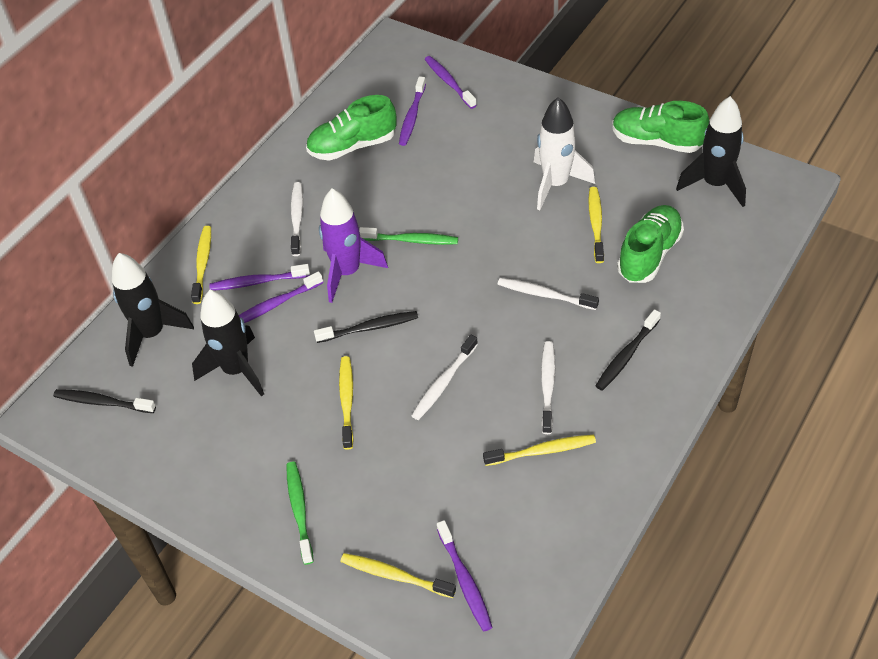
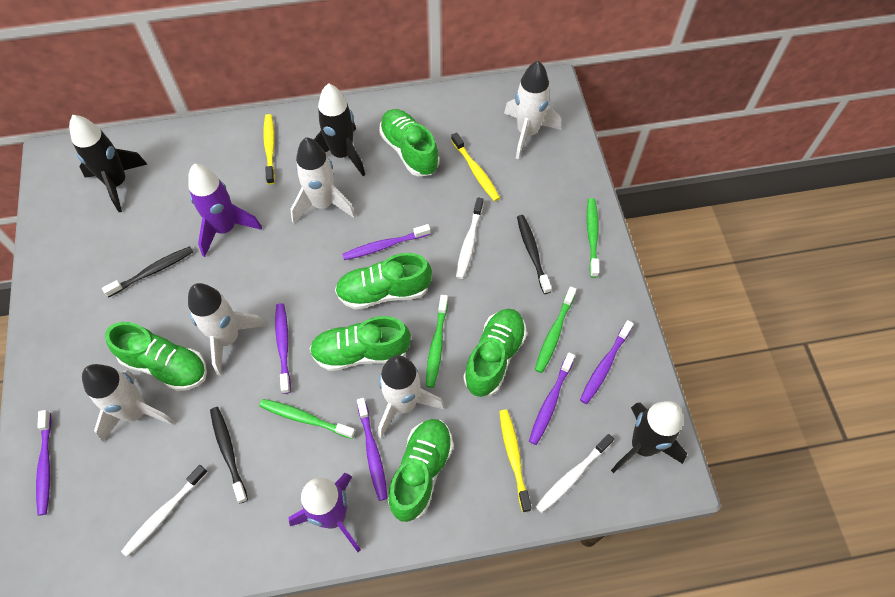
green shoe: [306,95,397,160] [612,101,710,153] [617,205,684,283] = 3 -> [105,322,207,391] [310,316,411,371] [335,253,432,310] [379,109,439,176] [388,419,453,522] [463,309,527,397] = 6
green toothbrush: [286,462,314,565] [359,227,458,245] = 2 -> [259,399,356,439] [426,295,448,388] [535,286,577,373] [587,198,599,278] = 4
purple rocket: [319,188,388,303] = 1 -> [188,164,262,257] [289,473,361,552] = 2
purple toothbrush: [209,264,310,290] [239,271,323,323] [399,76,426,146] [425,56,477,109] [437,520,492,631] = 5 -> [36,410,51,516] [275,303,291,394] [342,224,431,260] [357,398,388,501] [529,353,575,445] [580,320,634,404] = 6
white rocket: [534,97,595,210] = 1 -> [82,364,175,442] [188,283,266,375] [291,137,356,223] [378,355,444,438] [504,60,561,159] = 5
white toothbrush: [291,182,303,256] [411,335,478,420] [498,278,599,310] [541,341,555,434] = 4 -> [121,465,208,557] [456,197,484,279] [535,434,614,513] = 3
yellow toothbrush: [191,226,211,304] [339,356,354,450] [341,553,456,598] [483,435,596,466] [588,187,604,263] = 5 -> [263,114,275,185] [451,132,500,201] [499,410,532,512] = 3

